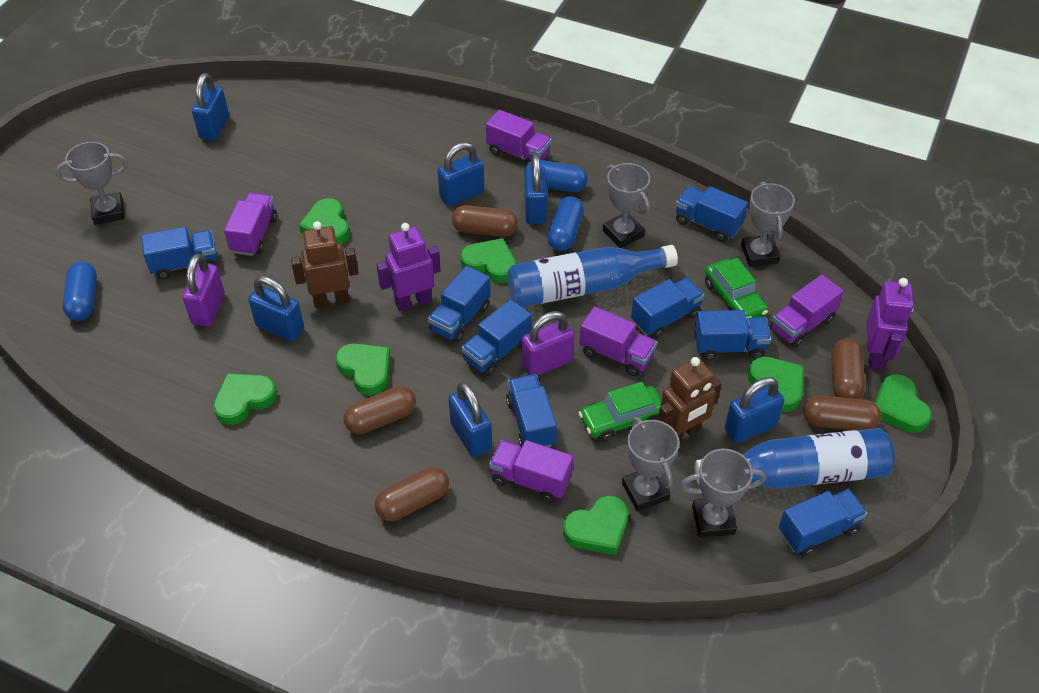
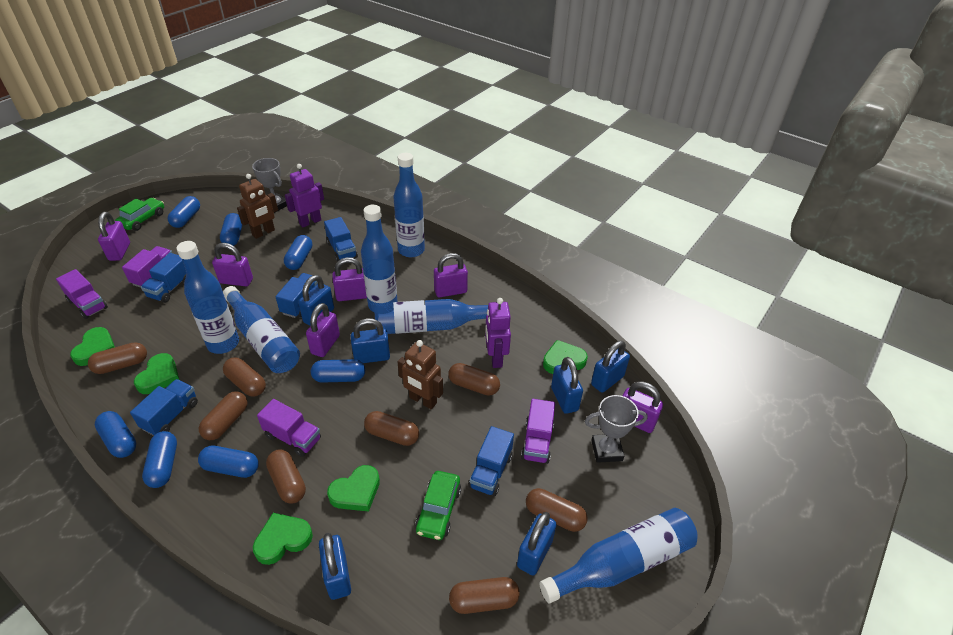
blue bottle: [507,245,678,307] [695,428,895,489] = 2 -> [177,241,239,354] [223,286,300,373] [361,205,398,313] [374,299,488,334] [393,153,425,257] [539,508,698,604] = 6
blue capsule: [62,262,97,321] [524,160,588,192] [547,196,584,251] = 3 -> [95,411,136,458] [142,431,177,488] [168,196,200,228] [198,445,259,478] [220,213,243,246] [284,235,312,270] [311,359,365,383] = 7
blue truck: [141,226,217,279] [428,266,491,343] [461,299,532,376] [506,374,557,448] [631,278,704,339] [676,186,748,242] [694,310,771,360] [779,489,867,557] = 8 -> [130,379,198,436] [141,253,186,303] [276,273,318,318] [324,217,358,261] [469,426,514,496] = 5
brown capsule: [343,386,416,434] [375,467,449,521] [452,205,518,237] [803,395,881,430] [831,338,865,399] = 5 -> [88,342,147,374] [199,392,248,440] [223,357,266,397] [266,450,306,504] [364,411,419,446] [448,363,500,396] [449,577,520,614] [526,488,588,532] = 8
green heart: [213,373,277,425] [299,198,349,244] [336,343,390,395] [460,238,516,283] [563,495,629,555] [748,357,804,412] [875,374,932,433] = 7 -> [70,327,115,366] [134,353,179,394] [253,513,313,565] [327,465,380,511] [543,340,588,374] = 5
grey trophy: [55,142,128,225] [603,163,650,248] [622,417,680,511] [680,449,766,538] [741,182,795,267] = 5 -> [252,158,287,213] [585,395,648,463] = 2
purple padlock: [182,253,225,327] [522,311,574,376] = 2 -> [98,212,130,261] [212,243,253,286] [306,303,340,357] [332,257,367,301] [434,253,468,297] [622,382,663,433] = 6
purple truck: [224,193,277,256] [486,110,552,166] [489,440,573,503] [580,306,657,376] [770,275,844,348] = 5 -> [56,269,108,319] [122,246,172,288] [257,399,321,457] [521,399,555,464] = 4

